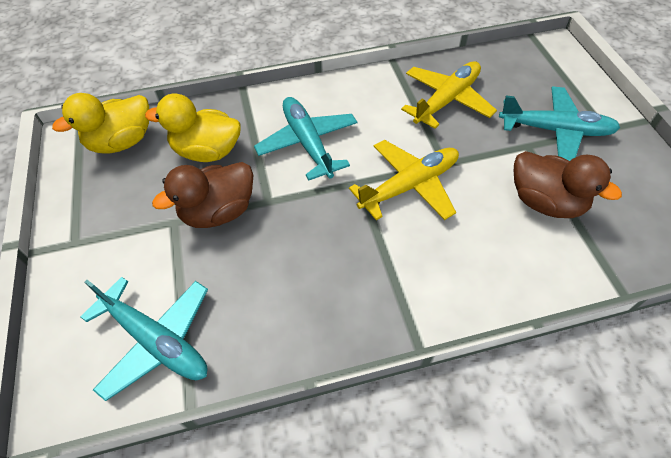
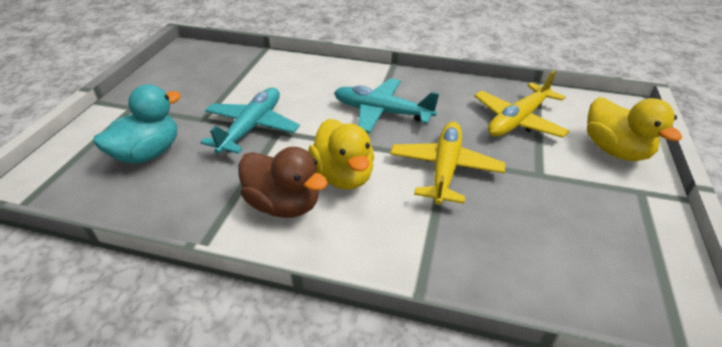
brown duck: [152,162,254,228] [514,151,622,218] = 2 -> [239,147,328,218] = 1
turquoise duck: none = 0 -> [93,84,181,164] = 1
turquoise plane: [80,277,208,401] [254,97,357,181] [499,87,620,161] = 3 -> [200,88,300,154] [334,78,439,133] = 2

